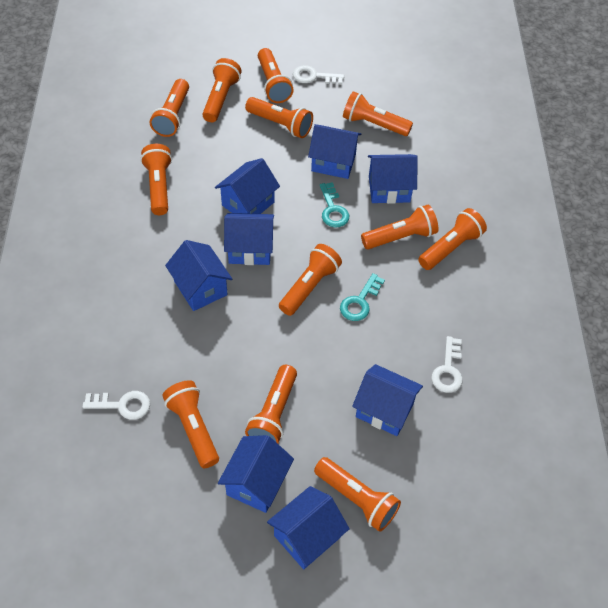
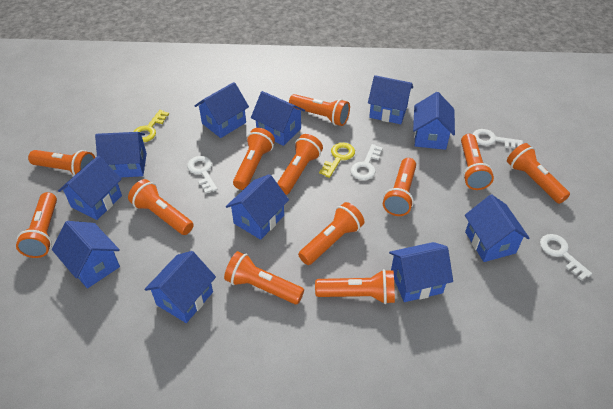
blue house: [165,240,232,311] [215,158,280,214] [218,435,294,513] [224,213,274,265] [267,486,350,569] [308,124,361,179] [352,364,423,436] [368,154,418,204] = 8 -> [52,221,120,289] [58,156,122,220] [95,132,147,178] [144,251,216,323] [195,82,249,138] [226,174,289,240] [251,91,305,146] [368,75,413,124] [389,242,453,302] [413,92,455,150] [465,194,530,262] = 11
turquoise key: [320,182,349,227] [340,273,385,321] = 2 -> none = 0
white key: [83,391,150,420] [293,65,344,84] [431,336,463,393] = 3 -> [187,156,218,194] [351,144,383,180] [473,129,523,148] [540,234,592,280] = 4
yellow key: none = 0 -> [133,110,169,142] [319,143,355,178] = 2

